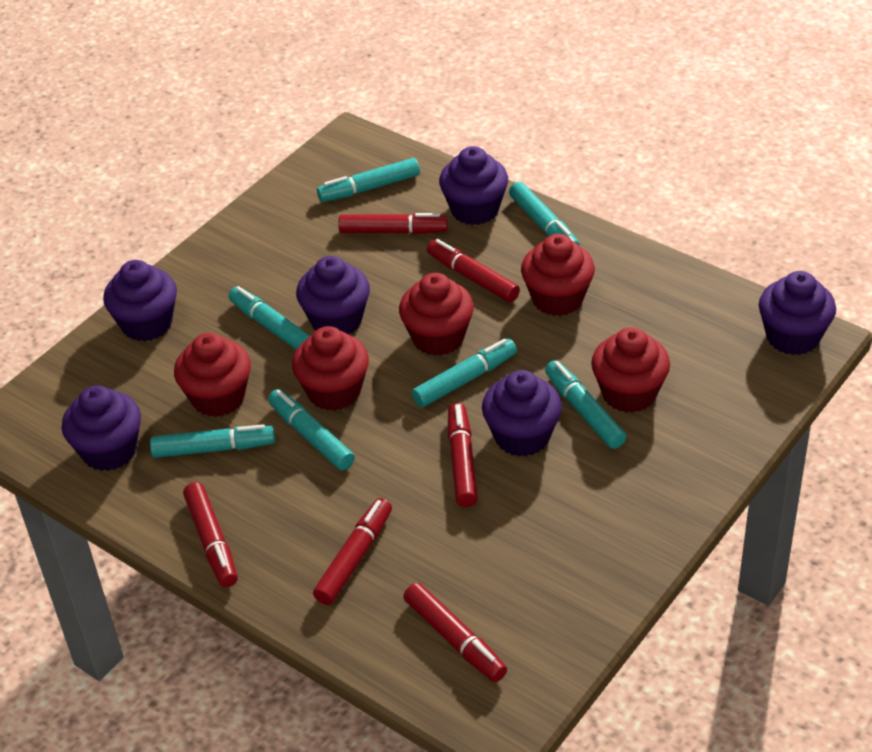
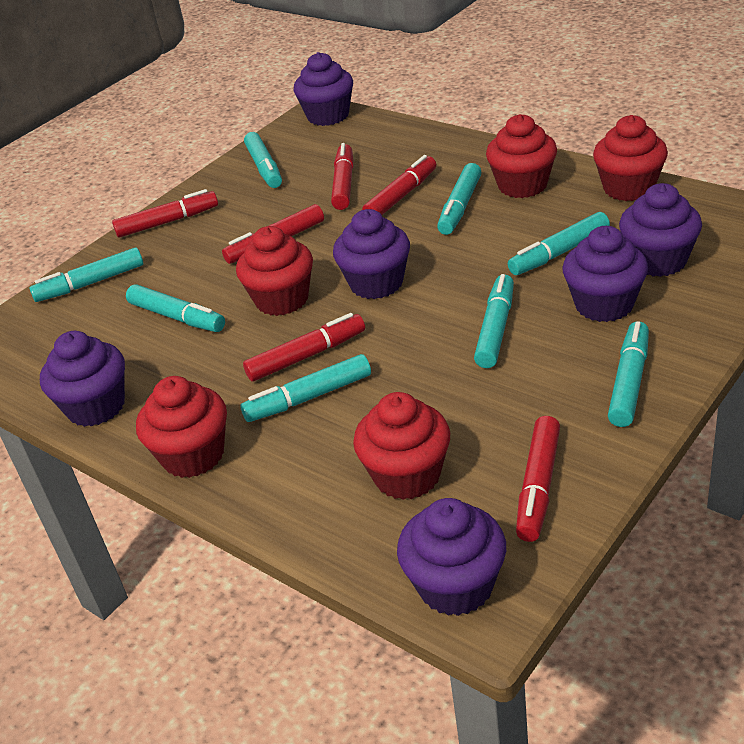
turquoise marker: [150,424,275,458] [228,286,310,350] [268,389,355,471] [317,158,420,202] [412,339,517,407] [509,182,580,246] [545,360,626,449] = 7 -> [29,247,143,302] [126,285,225,332] [240,354,371,422] [244,132,282,188] [437,163,481,235] [474,274,514,368] [508,212,610,275] [608,321,649,427] = 8

